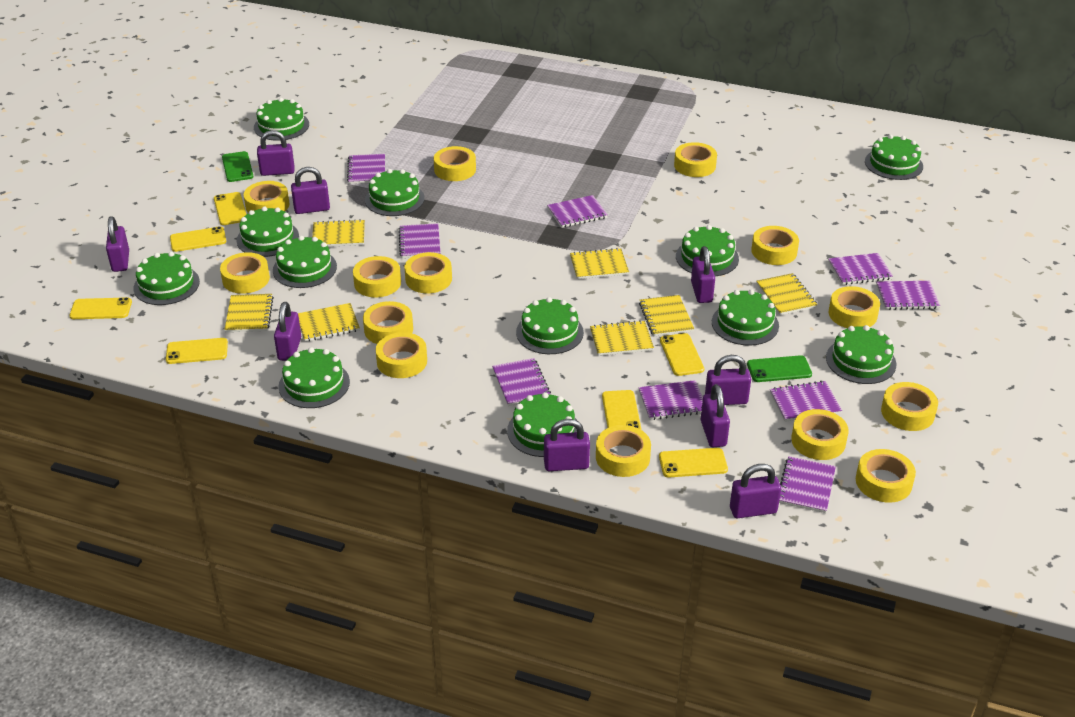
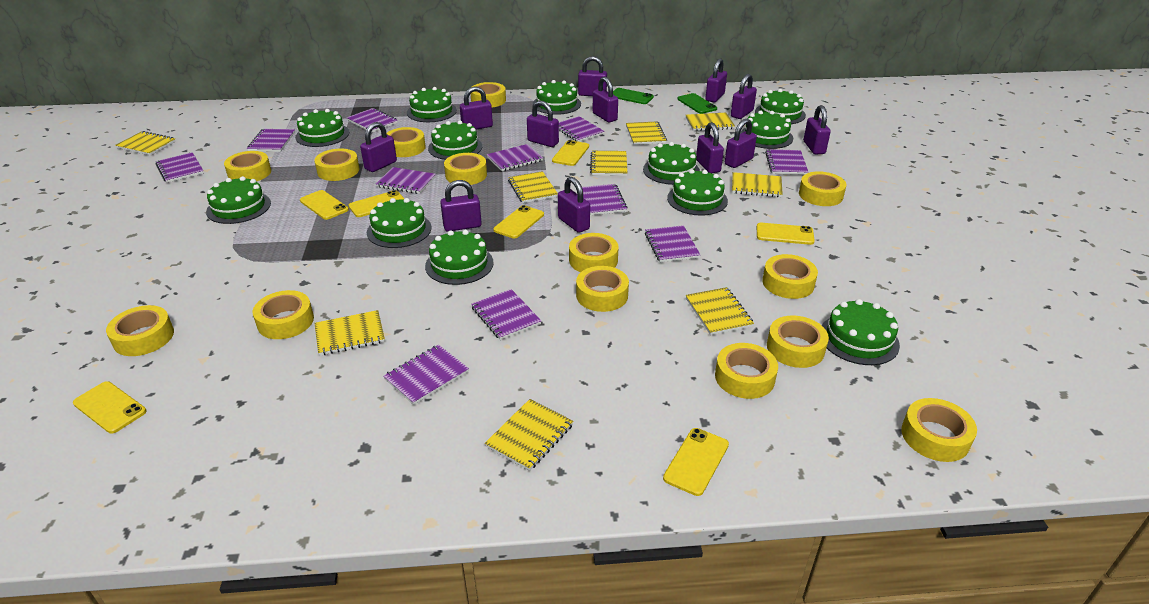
purple notebook: [347,154,385,184] [399,223,441,258] [492,358,551,406] [547,195,608,228] [639,380,703,420] [770,381,842,422] [779,456,836,513] [828,253,893,285] [876,281,940,310] = 9 -> [156,152,204,183] [247,129,295,152] [347,108,398,133] [376,167,436,194] [383,345,469,405] [471,289,541,340] [487,144,543,171] [559,116,605,142] [582,184,628,215] [645,225,700,262] [765,149,808,175] = 11
purple padlock: [106,216,129,272] [257,130,295,176] [274,302,301,361] [291,167,330,214] [544,419,590,471] [691,246,715,303] [701,384,730,447] [705,355,751,405] [730,464,781,518] = 9 -> [360,122,397,172] [440,180,482,231] [460,87,493,129] [527,101,559,147] [558,177,590,233] [578,56,607,96] [593,77,618,122] [696,122,724,173] [705,58,727,102] [725,119,757,168] [731,74,757,119] [804,105,831,154] = 12
yellow notebook: [224,294,274,332] [298,303,360,342] [312,219,365,247] [570,248,629,279] [590,320,654,356] [639,295,694,336] [756,273,817,315] = 7 -> [115,131,176,156] [314,310,385,356] [485,399,573,471] [508,171,558,203] [590,151,627,176] [626,121,667,145] [686,113,735,131] [686,287,754,335] [732,172,783,197] = 9

